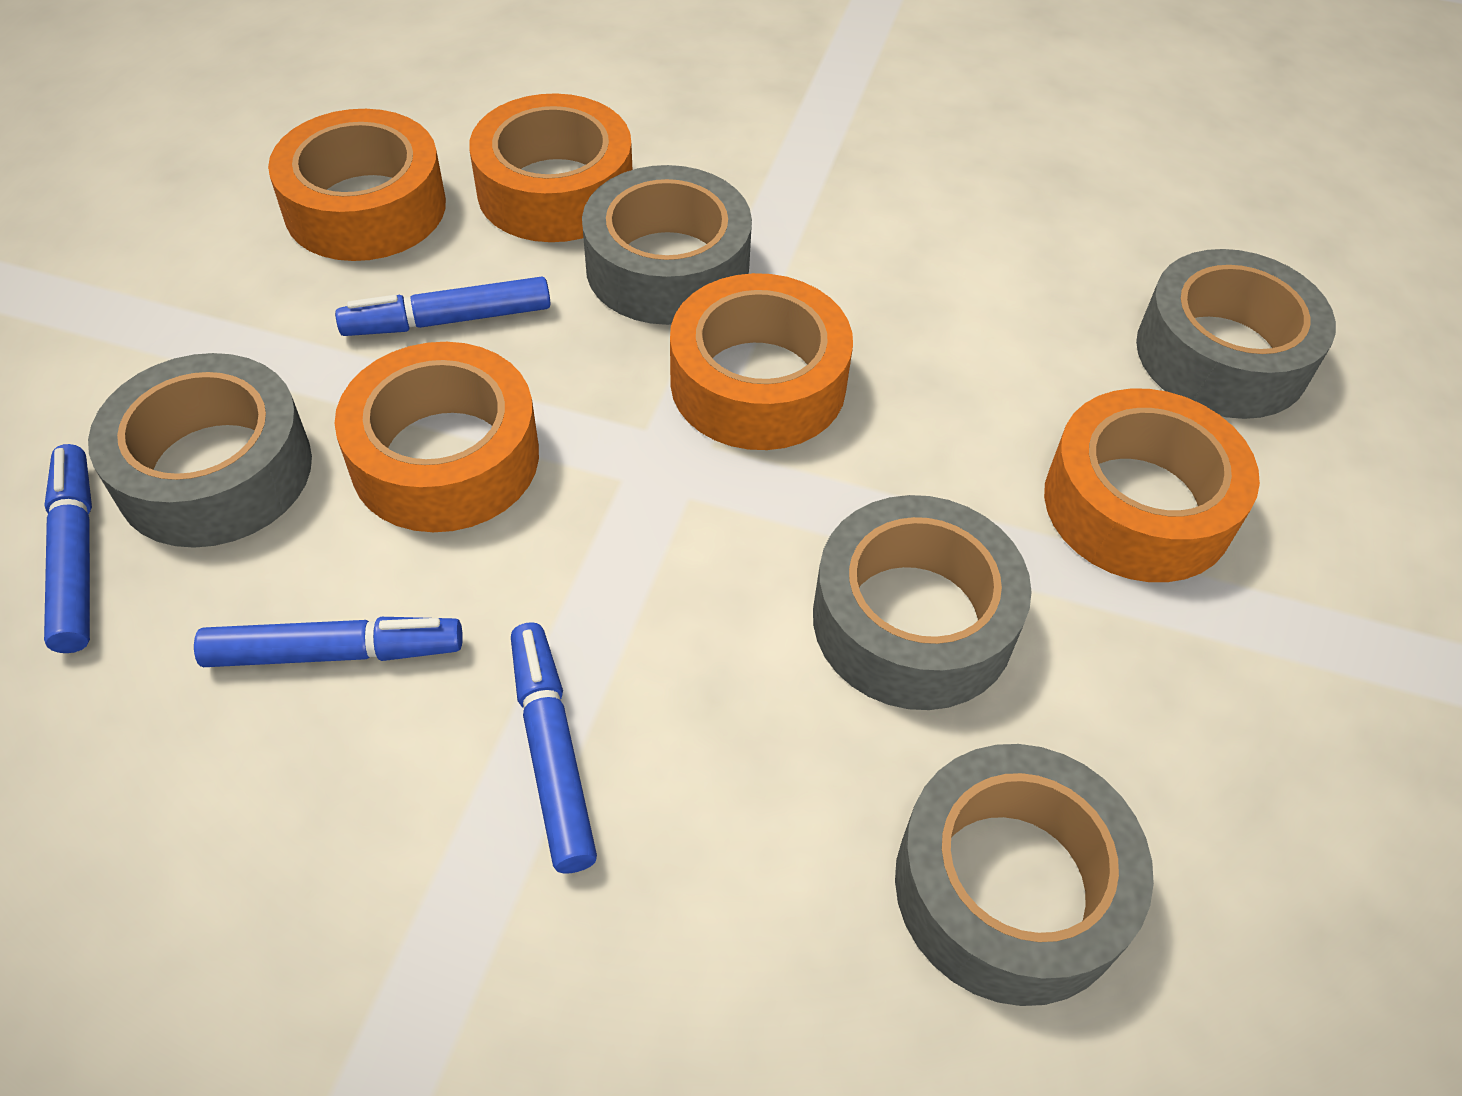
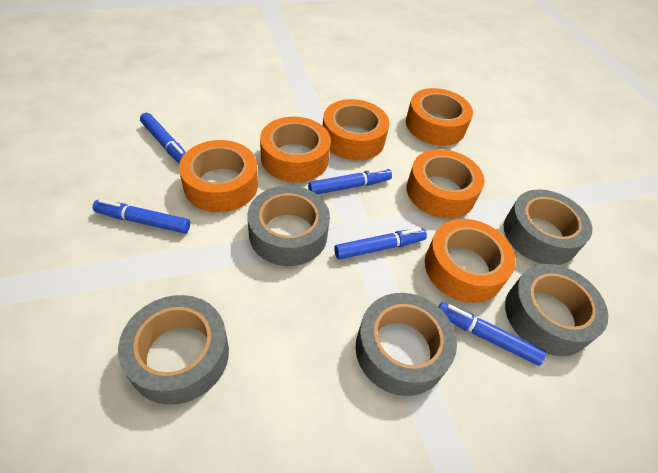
blue marker: [44,444,92,653] [194,617,463,667] [335,277,551,336] [511,622,597,873] = 4 -> [93,199,190,234] [140,113,186,163] [308,168,392,194] [334,228,427,260] [439,302,546,366] = 5
orange tape: [268,109,446,261] [335,342,539,532] [469,93,633,242] [670,273,853,450] [1044,389,1260,582] = 5 -> [179,140,258,212] [260,116,331,182] [323,99,389,160] [406,88,473,146] [407,149,485,219] [425,219,516,303] = 6

